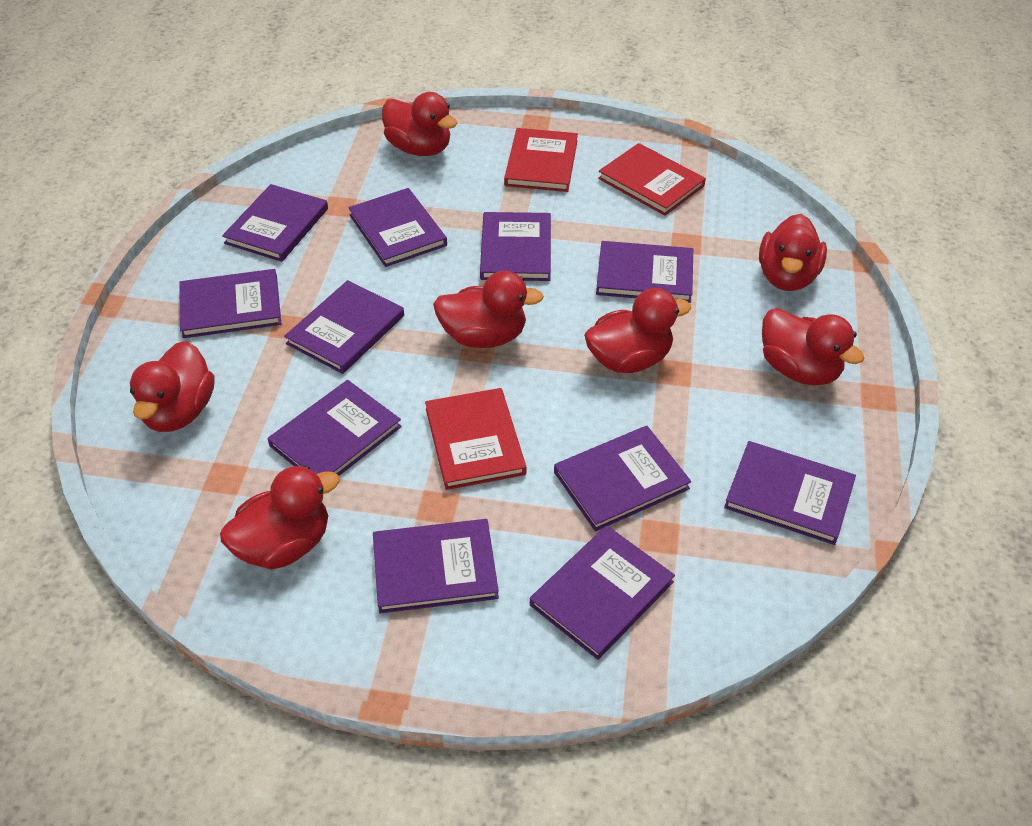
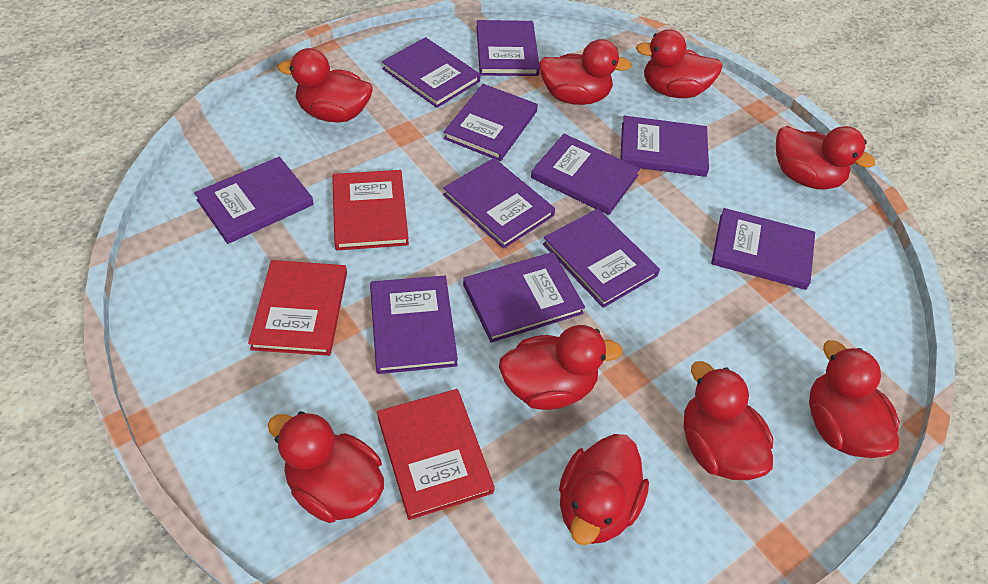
red duck: [130,341,214,432] [220,466,340,569] [382,92,457,156] [433,271,544,348] [584,288,691,373] [759,214,827,291] [762,308,864,385] = 7 -> [268,411,384,523] [278,48,373,123] [499,325,623,410] [539,39,632,105] [559,434,649,545] [636,29,723,98] [684,361,773,480] [776,126,875,190] [809,340,900,458] = 9

